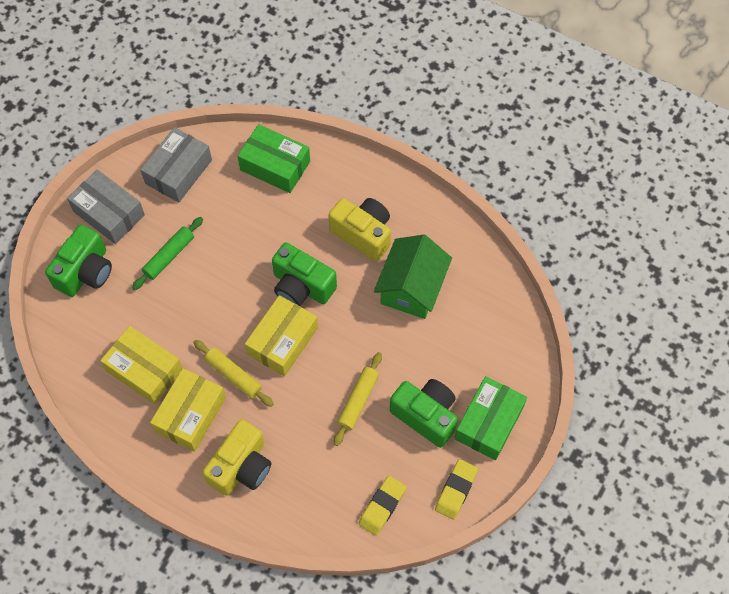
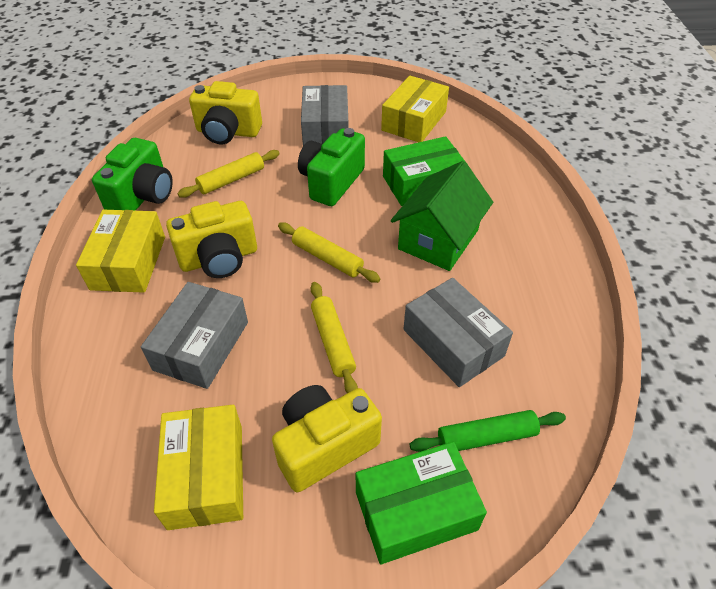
green camera: [45,225,112,297] [272,242,337,306] [390,379,458,448] = 3 -> [92,138,173,211] [298,128,365,206] = 2
grey box: [67,169,145,244] [140,127,212,203] = 2 -> [141,282,248,389] [301,85,349,146] [403,278,513,387] = 3
yellow camera: [202,419,271,496] [328,198,391,262] = 2 -> [166,201,257,278] [189,81,262,144] [272,385,382,493] = 3
yellow eraser: [359,476,406,536] [435,459,478,520] = 2 -> none = 0
yellow rolling pin: [193,340,274,407] [334,352,382,446] = 2 -> [177,150,280,198] [278,223,381,283] [311,282,358,393] = 3

